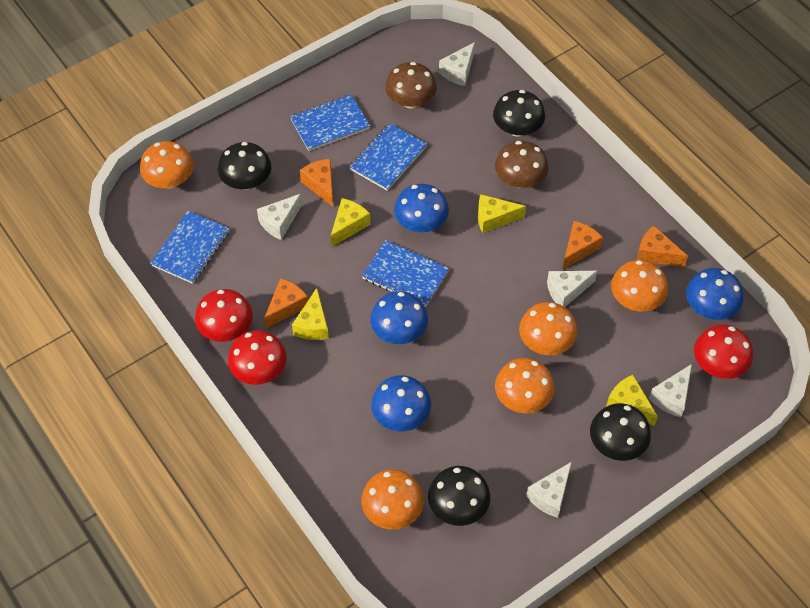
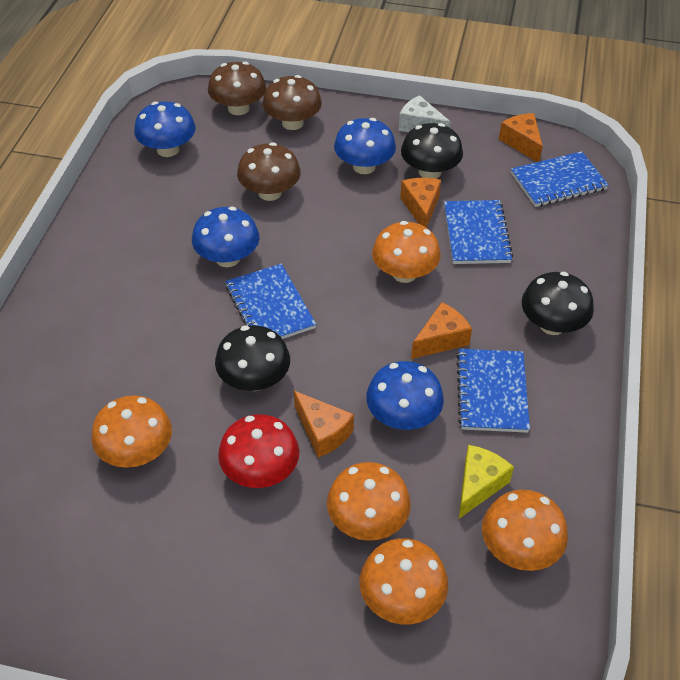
black mushroom: [218,142,271,190] [428,466,490,526] [493,90,545,137] [590,403,651,461] = 4 -> [215,325,290,391] [401,123,463,179] [522,272,594,335] = 3
brown mushroom: [385,62,437,109] [495,141,549,188] = 2 -> [208,62,266,115] [237,142,301,201] [263,75,322,130] = 3
red mushroom: [195,289,253,342] [228,330,287,385] [694,325,753,379] = 3 -> [218,414,299,488] = 1
white cheese: [257,194,302,240] [439,42,475,86] [526,462,572,518] [547,271,597,307] [649,364,692,417] = 5 -> [399,95,450,132] = 1
yellow cheese: [292,288,329,340] [331,198,371,247] [478,195,526,233] [606,375,658,426] = 4 -> [459,445,514,519] = 1

